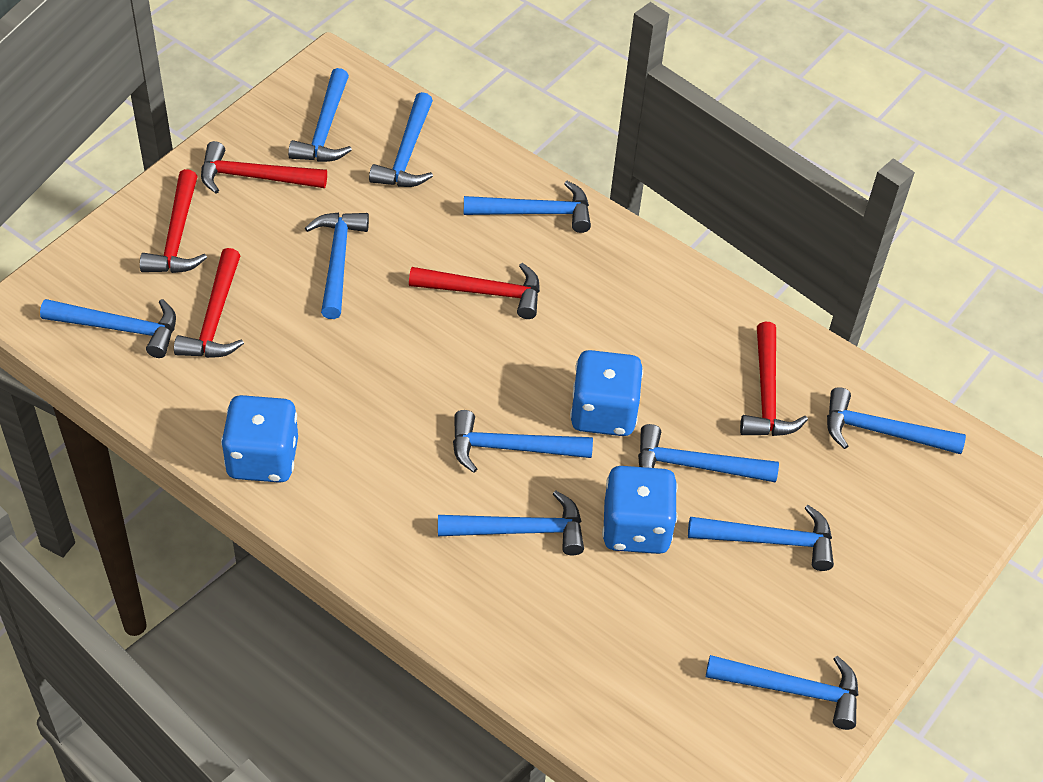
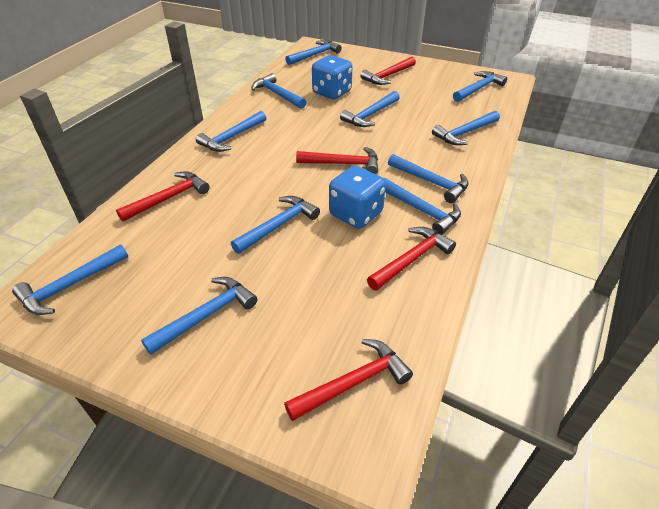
blue dice: [221,395,298,483] [570,350,643,436] [602,466,677,554] = 3 -> [312,55,353,99] [329,165,386,229] = 2

